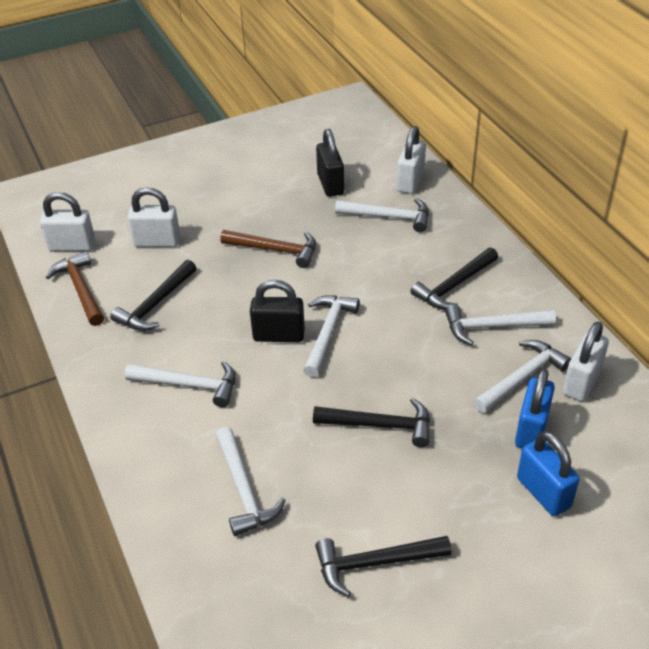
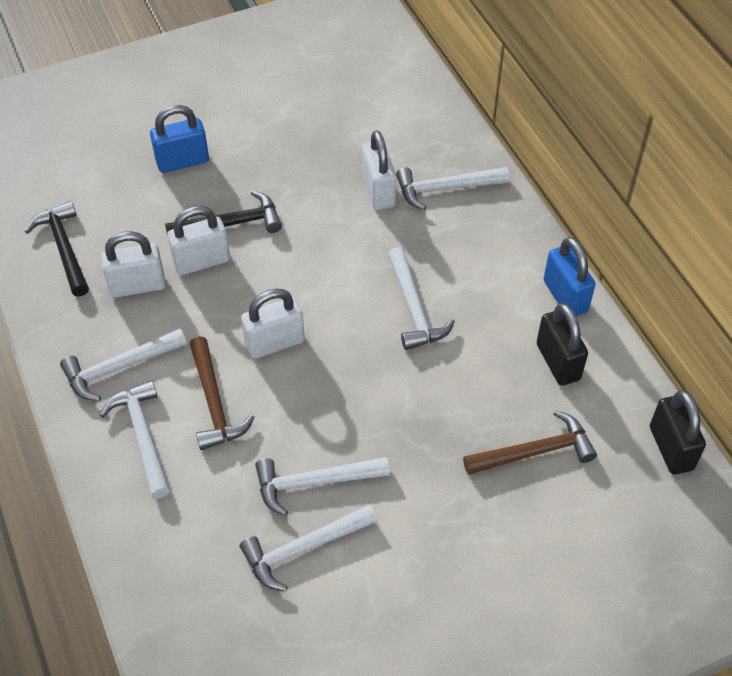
black hammer: [110,260,197,331] [313,398,430,447] [315,536,451,597] [410,247,498,310] = 4 -> [25,201,89,297] [165,191,282,236] = 2

